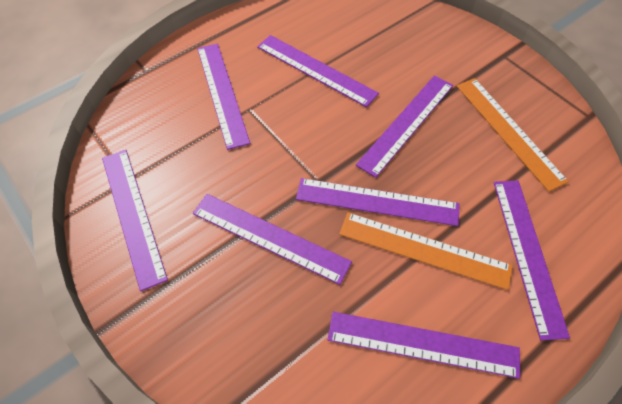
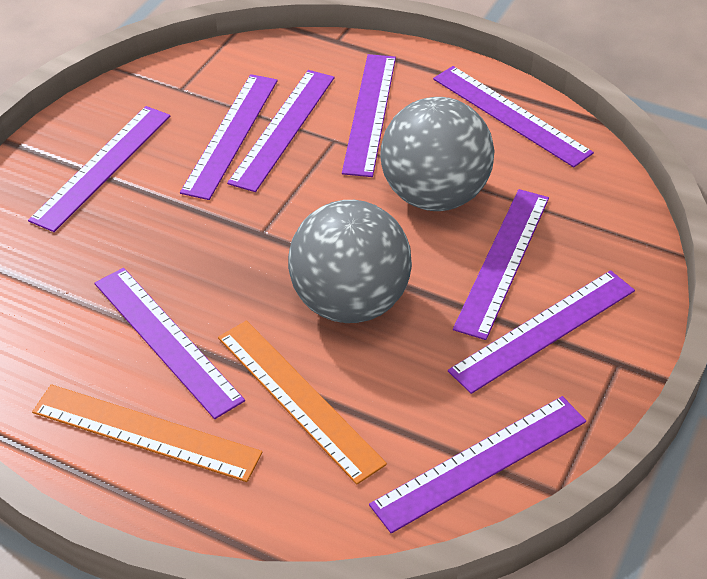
grey ball: none = 0 -> [288,200,412,323] [381,97,495,211] = 2
purple ruler: [102,150,168,291] [193,194,352,285] [197,44,250,150] [257,35,379,107] [296,178,460,226] [328,312,520,379] [356,75,453,178] [494,181,570,340] = 8 -> [28,106,170,232] [94,268,245,419] [180,74,278,200] [227,70,335,192] [342,54,396,177] [369,396,586,533] [433,66,594,167] [448,270,635,394] [453,189,549,340] = 9

